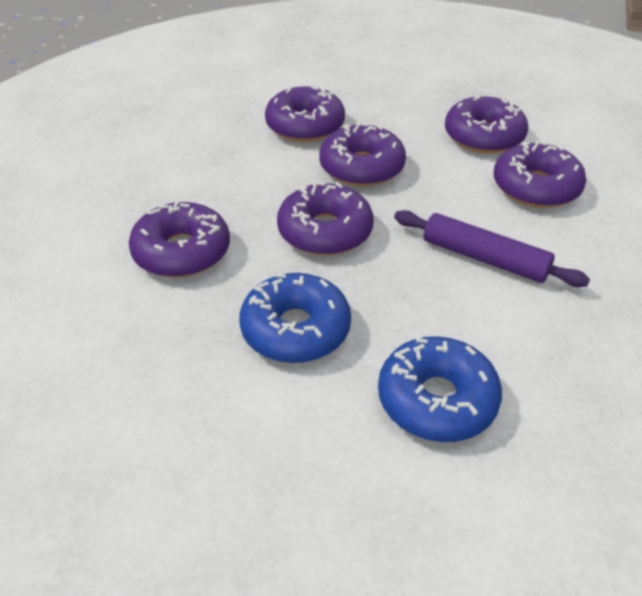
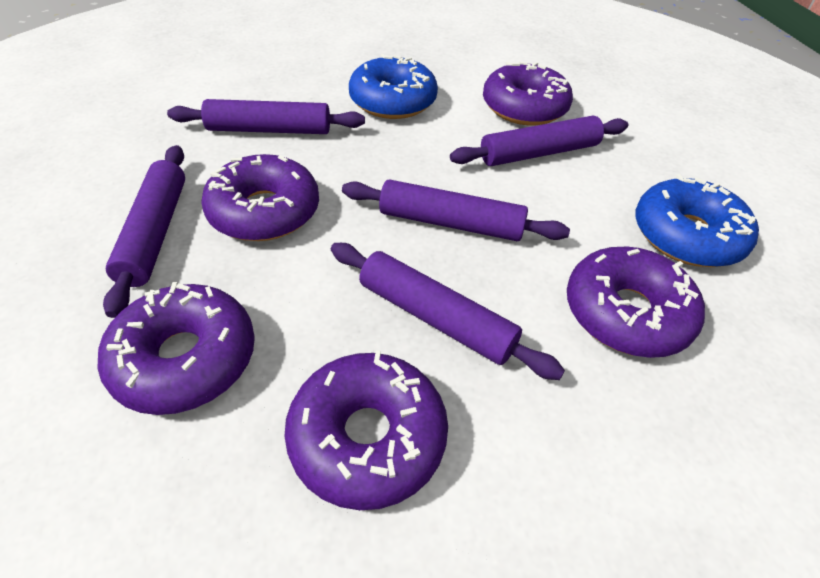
purple donut: [129,201,230,278] [265,84,345,142] [277,181,374,256] [319,122,406,186] [445,96,528,154] [494,140,586,208] = 6 -> [97,282,255,415] [201,154,319,241] [285,350,448,510] [483,61,573,125] [567,247,705,358] = 5
purple rolling pin: [394,210,590,287] = 1 -> [103,145,185,318] [167,99,365,134] [331,243,565,380] [342,180,570,241] [450,116,628,166] = 5

